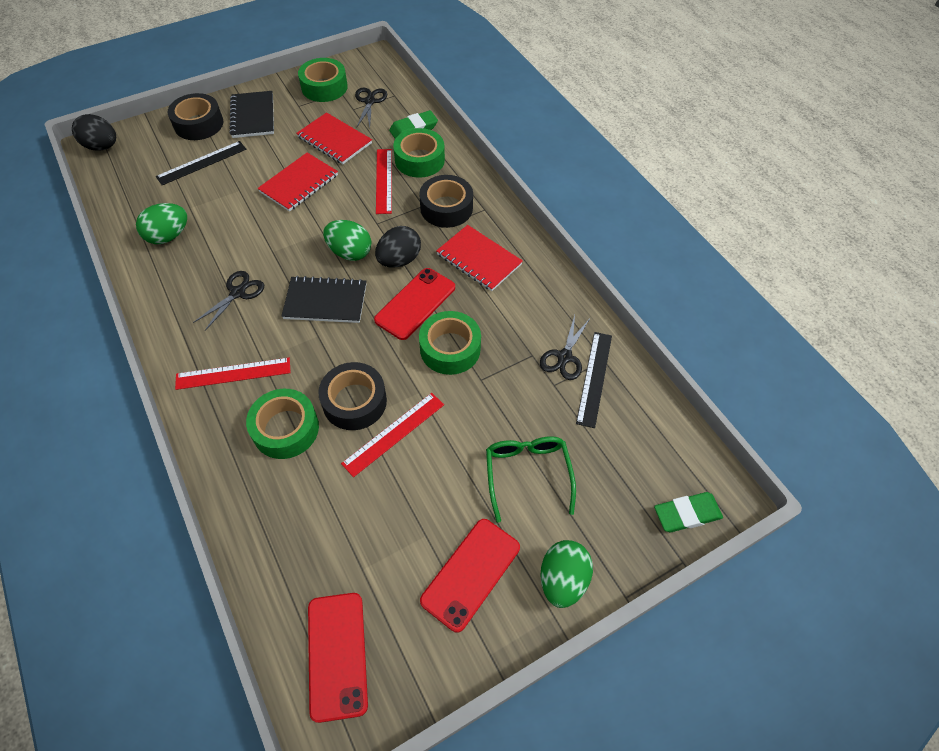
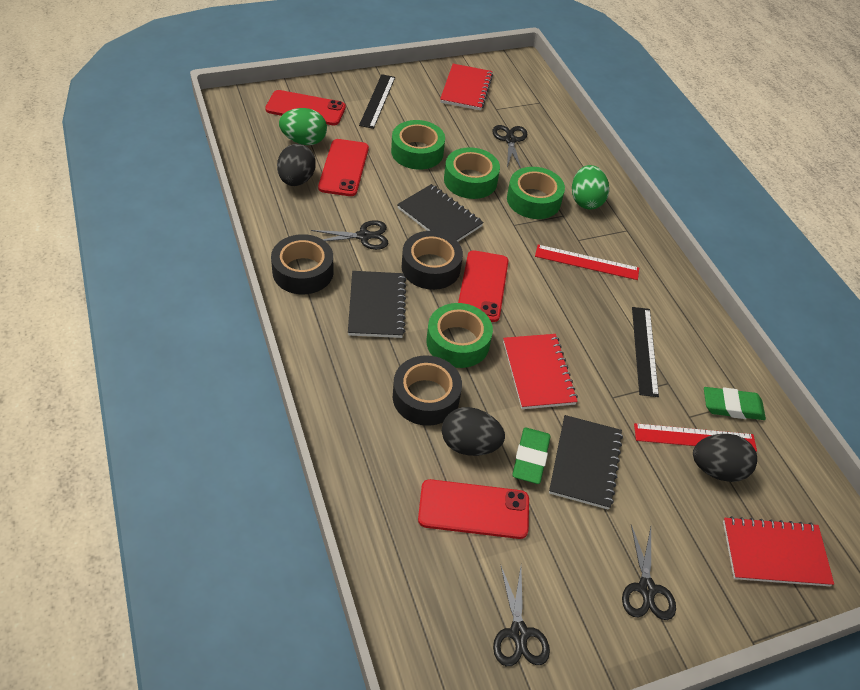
black egg: [72,114,116,151] [375,226,421,268] = 2 -> [277,144,316,186] [442,407,505,456] [693,434,757,482] = 3
black notebook: [229,91,274,138] [282,276,366,323] = 2 -> [348,271,406,338] [397,184,484,242] [549,415,623,510] = 3
black scissors: [193,271,264,331] [355,88,387,127] [540,315,589,380] = 3 -> [311,220,388,250] [493,125,528,169] [493,564,550,666] [622,525,676,620] = 4
green egg: [136,203,187,244] [323,220,371,261] [540,540,593,608] = 3 -> [279,108,327,145] [572,165,609,210] = 2
green glasses: [486,436,576,522] = 1 -> none = 0
red phone: [308,593,368,723] [374,268,455,340] [420,519,520,633] = 3 -> [265,90,346,125] [318,139,369,196] [418,479,529,539] [458,250,508,322] = 4
red ruler: [175,358,291,390] [341,393,444,477] [376,149,392,214] = 3 -> [535,245,639,280] [634,423,757,452] = 2

